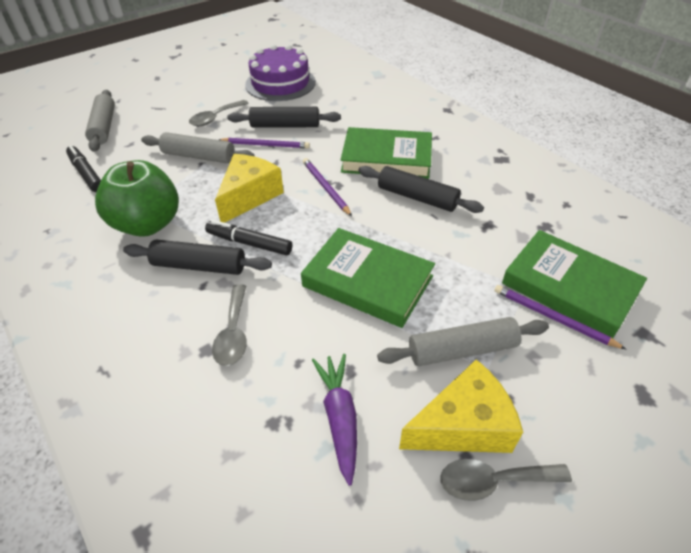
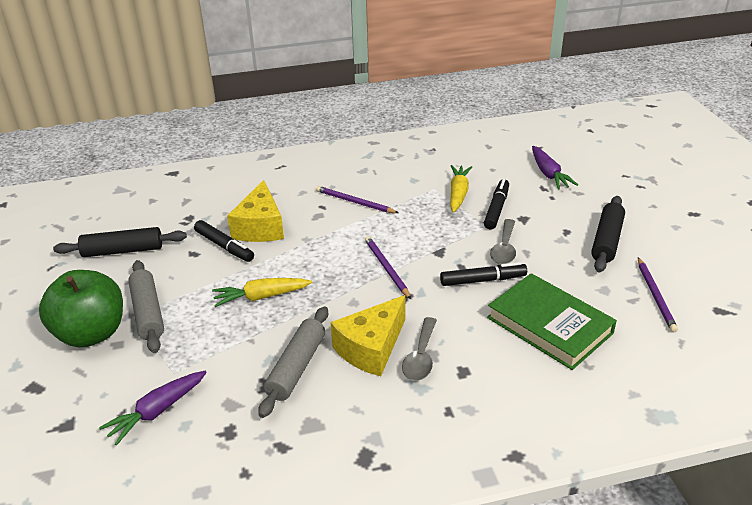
black marker: [66,145,101,192] [205,220,292,255] = 2 -> [194,220,254,262] [440,262,527,286] [484,179,509,229] = 3
black rolling pin: [123,239,272,275] [228,107,341,128] [358,166,484,213] = 3 -> [53,227,187,257] [591,196,625,273] = 2
green book: [301,228,435,328] [341,127,432,179] [502,230,647,338] = 3 -> [487,273,617,370] = 1
grey rolling pin: [85,90,115,152] [141,132,254,164] [377,317,549,366] = 3 -> [128,260,164,353] [258,306,328,418] = 2
grey spoon: [189,100,249,126] [212,284,247,366] [440,459,572,501] = 3 -> [402,317,437,381] [490,219,516,264] = 2
purple cake: [245,44,316,101] = 1 -> none = 0
purple carrot: [312,354,357,486] = 1 -> [99,371,207,446] [532,146,578,189] = 2
yellow carrot: none = 0 -> [212,278,312,307] [450,165,472,213] = 2

